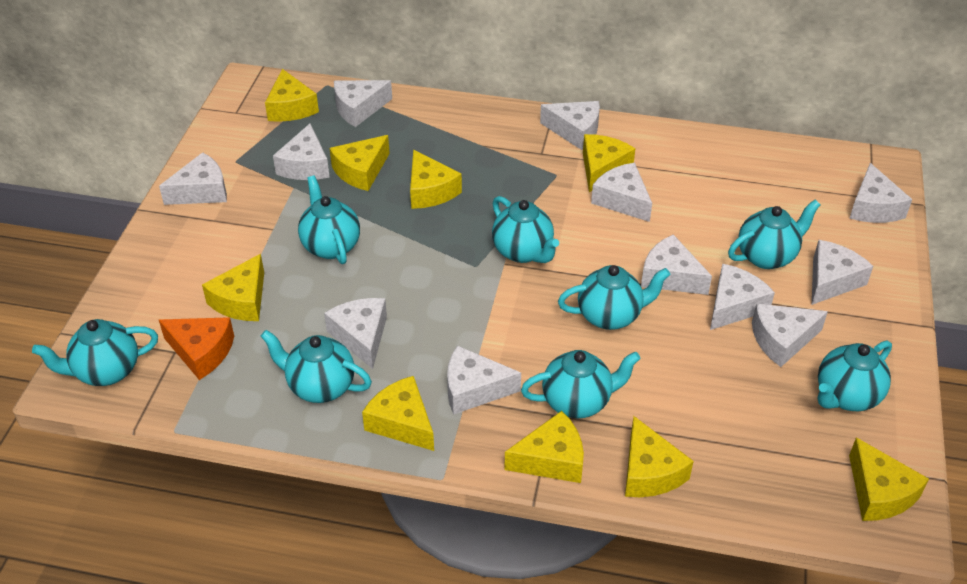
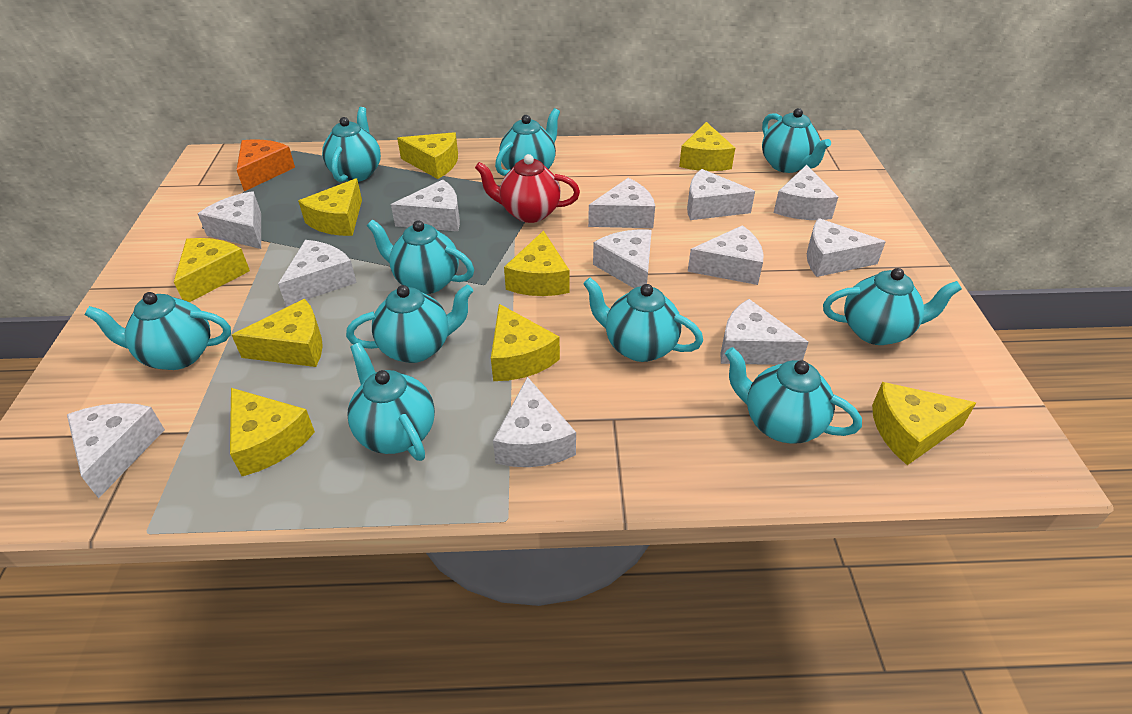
red teapot: none = 0 -> [475,154,580,223] = 1
turquoise teapot: [32,319,158,386] [260,330,372,403] [298,176,360,264] [492,196,559,263] [521,350,640,418] [558,265,670,330] [728,200,821,269] [818,341,892,411] = 8 -> [84,292,231,370] [322,107,381,182] [346,284,473,363] [347,342,435,461] [367,219,474,294] [495,108,560,176] [583,278,703,362] [725,347,862,443] [762,108,831,173] [823,268,962,345] = 10

